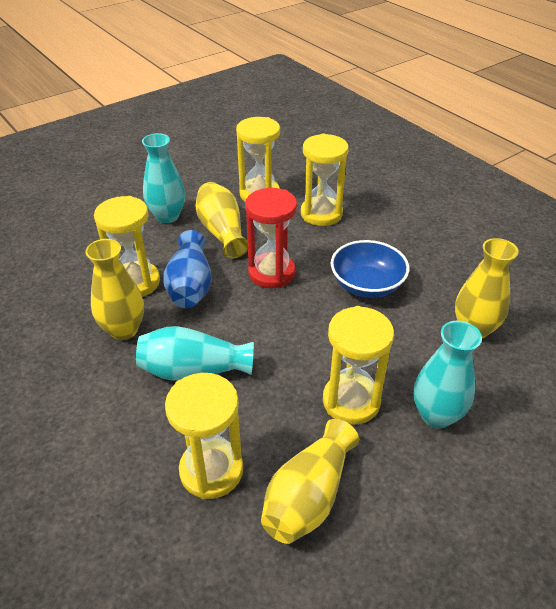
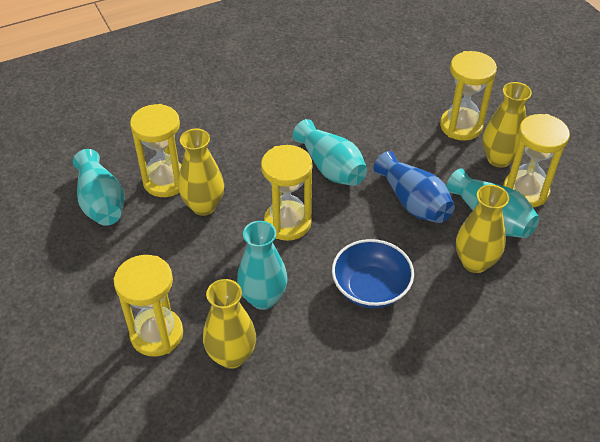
red hourglass: [245,188,297,288] = 1 -> none = 0
turquoise vase: [136,326,254,381] [142,133,185,223] [414,321,482,428] = 3 -> [73,149,125,226] [237,221,288,310] [293,119,367,186] [446,169,539,238] = 4

